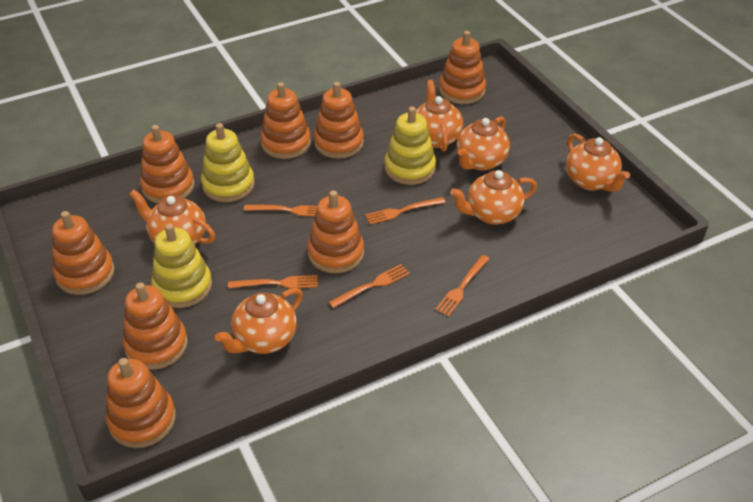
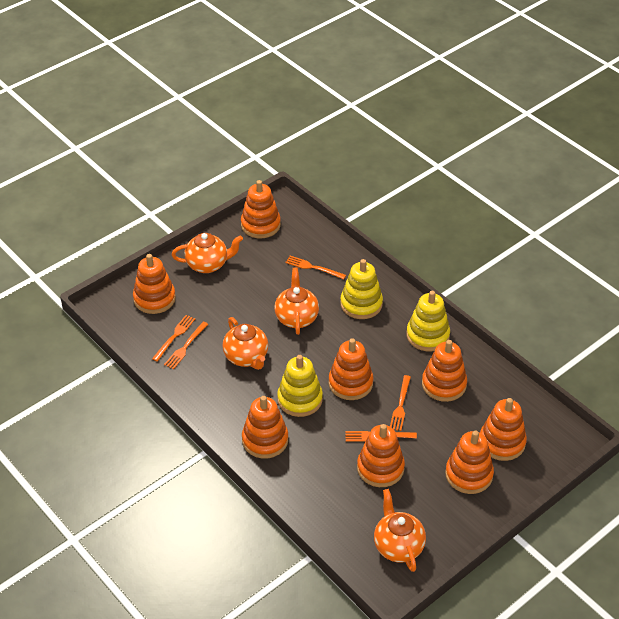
orange teapot: [129,189,215,244] [215,288,303,354] [416,80,463,152] [450,170,537,225] [457,116,510,170] [566,133,630,192] = 6 -> [172,233,243,273] [222,317,268,370] [274,268,319,335] [374,489,426,572] = 4

